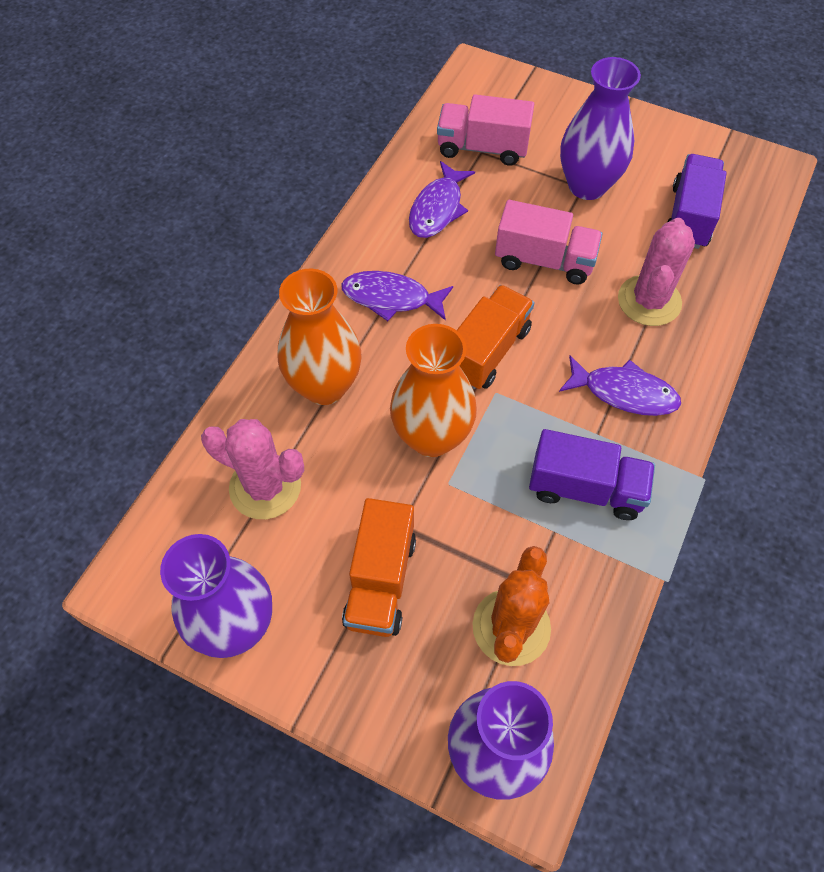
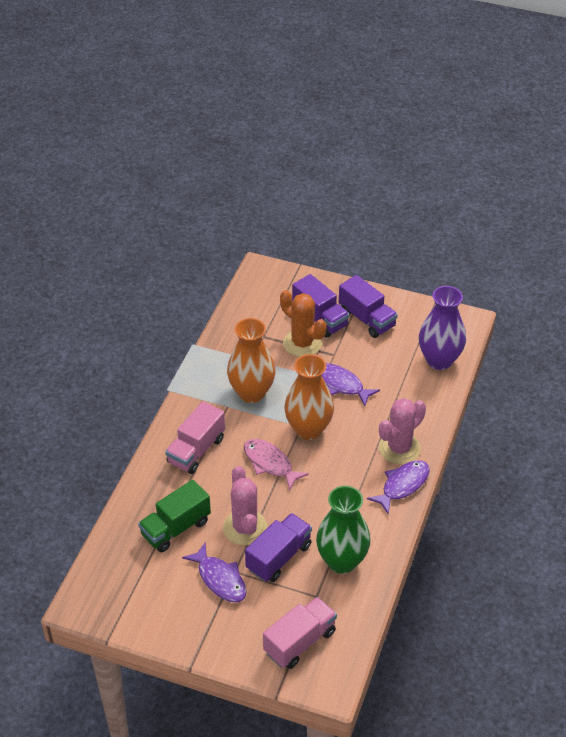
green truck: none = 0 -> [138,480,211,552] = 1
green vase: none = 0 -> [316,486,370,574] = 1
orange truck: [342,498,416,637] [456,285,534,389] = 2 -> none = 0
pink fish: none = 0 -> [244,439,309,490] = 1
purple truck: [529,429,655,520] [666,154,727,249] = 2 -> [245,513,312,582] [292,274,349,337] [339,275,398,338] = 3
purple vase: [160,534,272,658] [448,681,554,800] [560,57,641,200] = 3 -> [419,286,466,370] = 1

